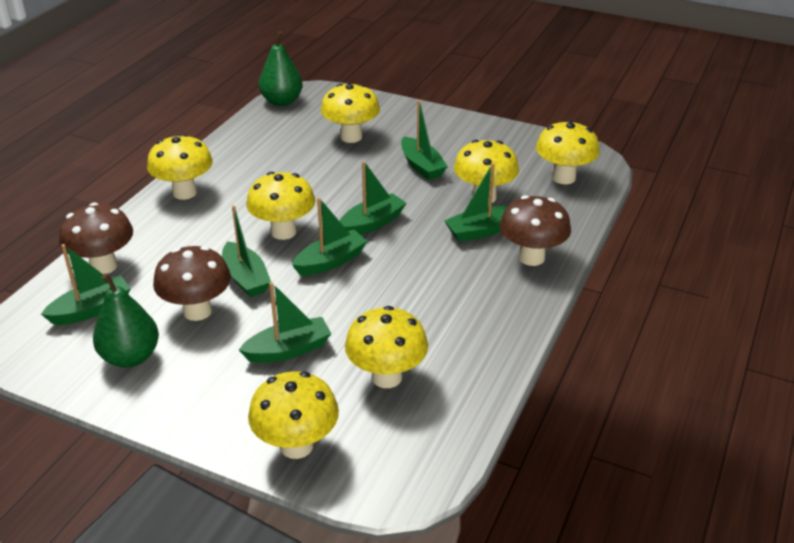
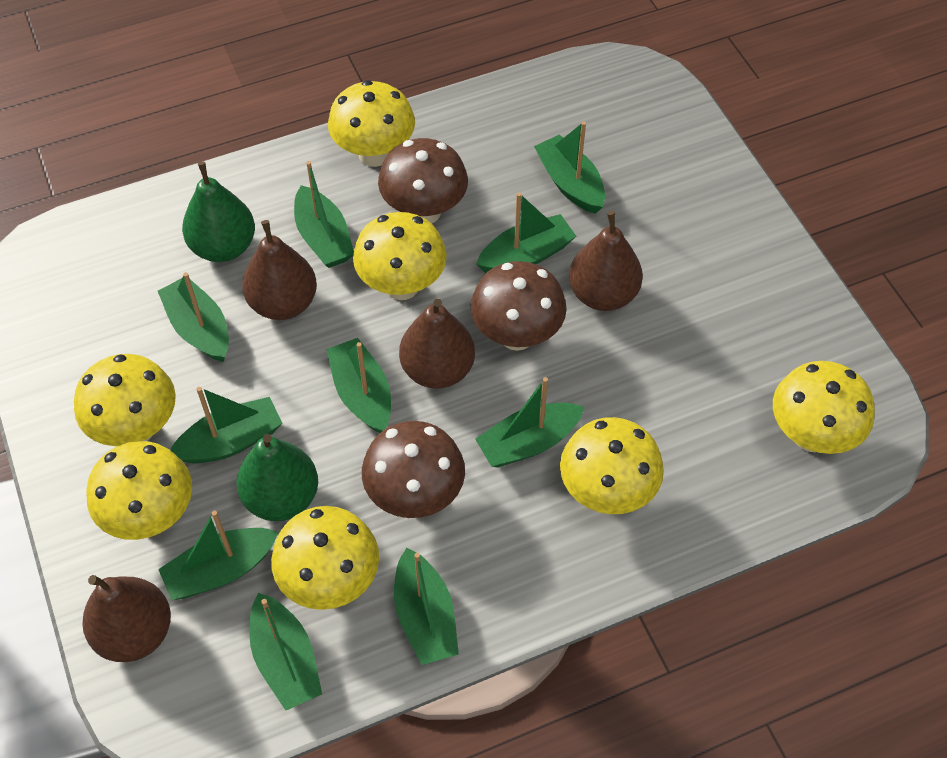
brown pear: none = 0 -> [82,575,171,662] [242,220,317,320] [399,299,475,389] [569,211,643,311] = 4
green boat: [41,244,131,325] [222,205,271,297] [239,282,332,363] [292,197,367,275] [339,161,407,235] [401,100,448,180] [444,163,507,242] = 7 -> [158,272,229,362] [158,511,279,600] [171,387,283,463] [249,593,322,711] [294,161,354,268] [327,338,391,433] [394,548,459,665] [475,377,584,467] [476,193,576,273] [534,121,605,214] = 10

